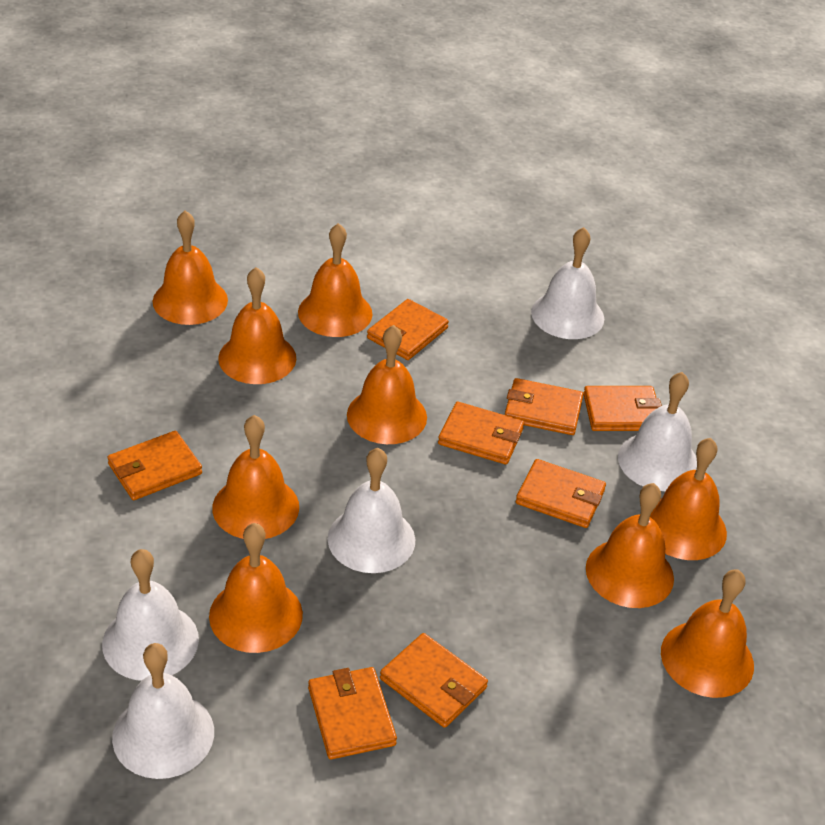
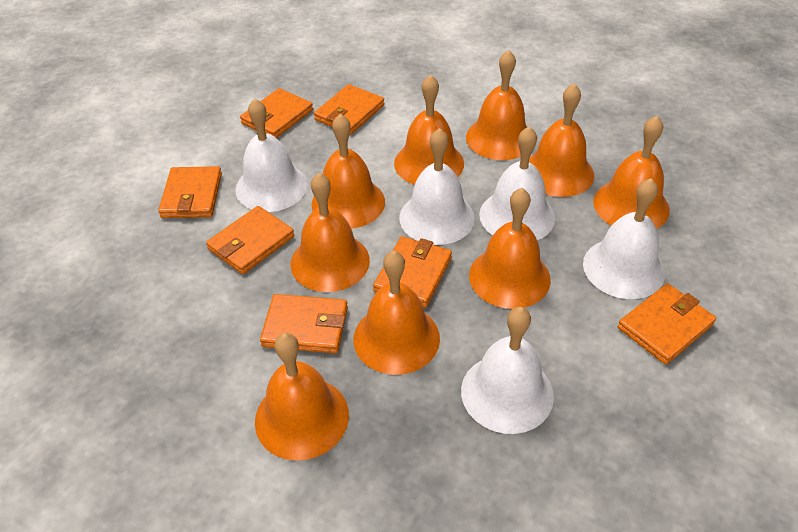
orange wallet: [107,431,202,500] [308,667,397,759] [367,299,449,360] [380,633,488,728] [438,402,524,464] [505,378,584,435] [516,459,606,528] [583,386,662,431] = 8 -> [158,166,222,218] [206,206,294,274] [240,88,313,138] [260,294,348,353] [314,84,384,135] [373,236,452,308] [618,283,716,365] = 7

